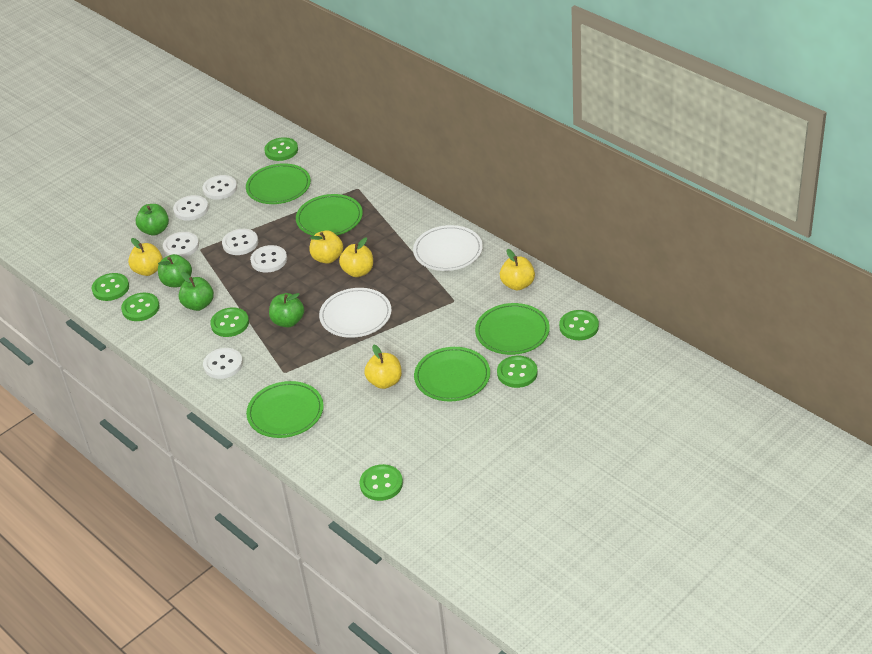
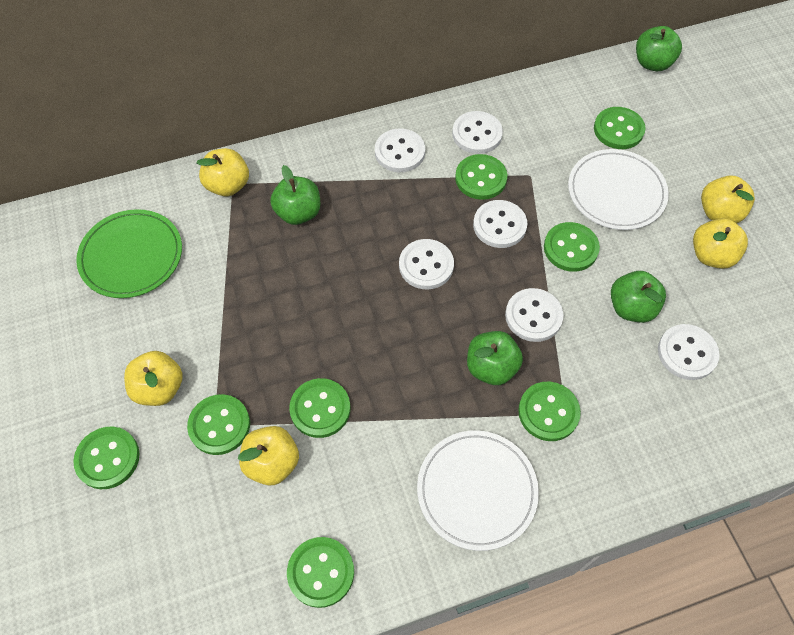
green button: [92,273,129,301] [121,292,160,321] [210,307,249,337] [264,137,298,161] [360,464,403,501] [497,356,537,388] [559,310,599,340] = 7 -> [73,426,140,489] [187,394,250,455] [287,537,354,608] [289,378,351,438] [455,154,507,200] [518,382,581,441] [544,222,600,272] [594,107,645,149] = 8
green plate: [246,163,311,204] [246,381,324,438] [296,194,363,236] [414,347,490,401] [475,303,550,355] = 5 -> [76,209,182,298] = 1

